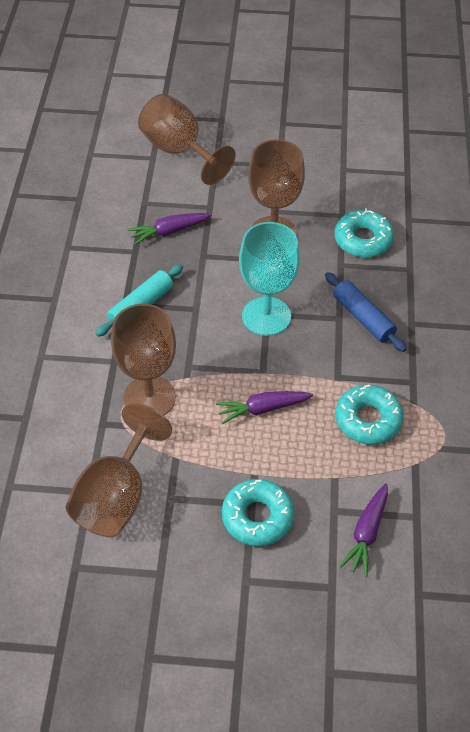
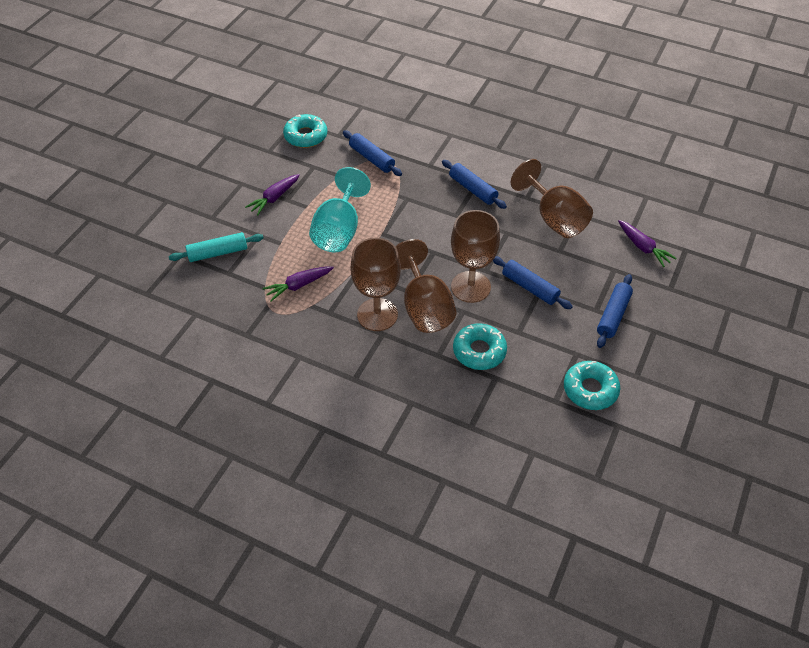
blue rolling pin: [325,272,406,352] = 1 -> [343,130,402,176] [442,160,507,209] [493,256,573,309] [597,274,633,348] = 4

